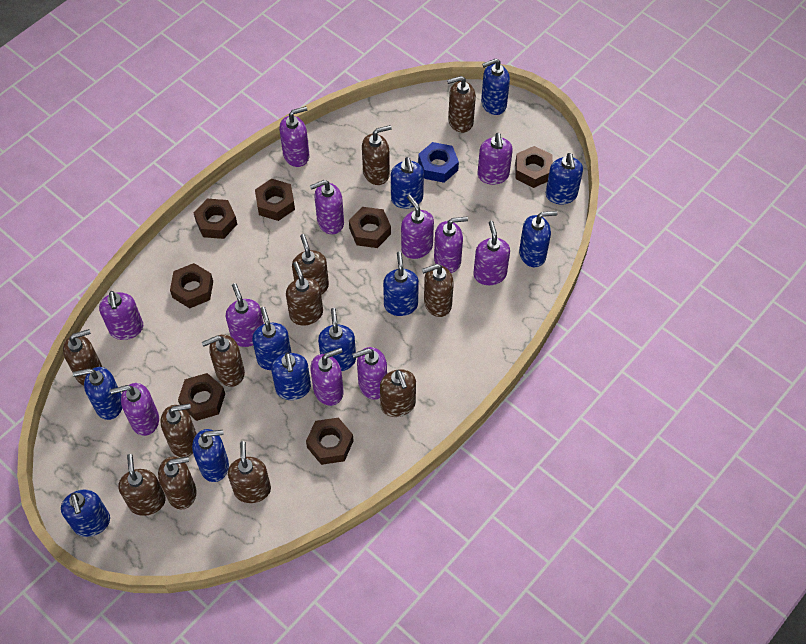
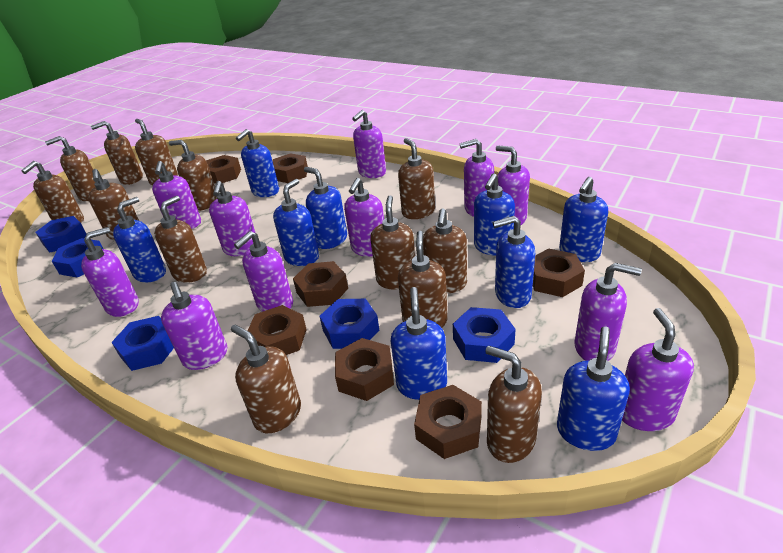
blue nut: [418,142,459,183] = 1 -> [35,216,86,253] [52,238,103,277] [111,316,174,371] [320,299,379,349] [453,307,516,363] = 5
blue soap dispenser: [61,490,110,537] [73,367,122,420] [192,429,229,482] [252,307,291,370] [271,353,311,400] [318,308,356,371] [383,252,419,316] [391,157,424,209] [481,59,510,115] [519,211,557,267] [546,153,583,205] = 11 -> [113,197,166,283] [236,129,279,197] [273,179,319,266] [304,167,347,249] [391,287,447,400] [474,173,515,256] [493,216,535,308] [557,326,630,451] [559,177,608,262] = 9
brown soap dispenser: [63,329,102,385] [118,454,166,516] [158,456,197,509] [161,404,197,457] [202,334,245,387] [228,441,271,503] [286,262,323,326] [292,234,329,295] [362,125,392,185] [380,369,416,417] [422,264,454,317] [447,76,476,133] = 12 -> [21,161,84,223] [45,136,95,201] [88,169,139,240] [91,121,143,185] [135,119,178,186] [154,196,207,283] [169,140,217,211] [231,325,301,433] [370,196,415,290] [398,138,435,219] [398,231,448,328] [423,208,467,293] [485,345,542,463] = 13

